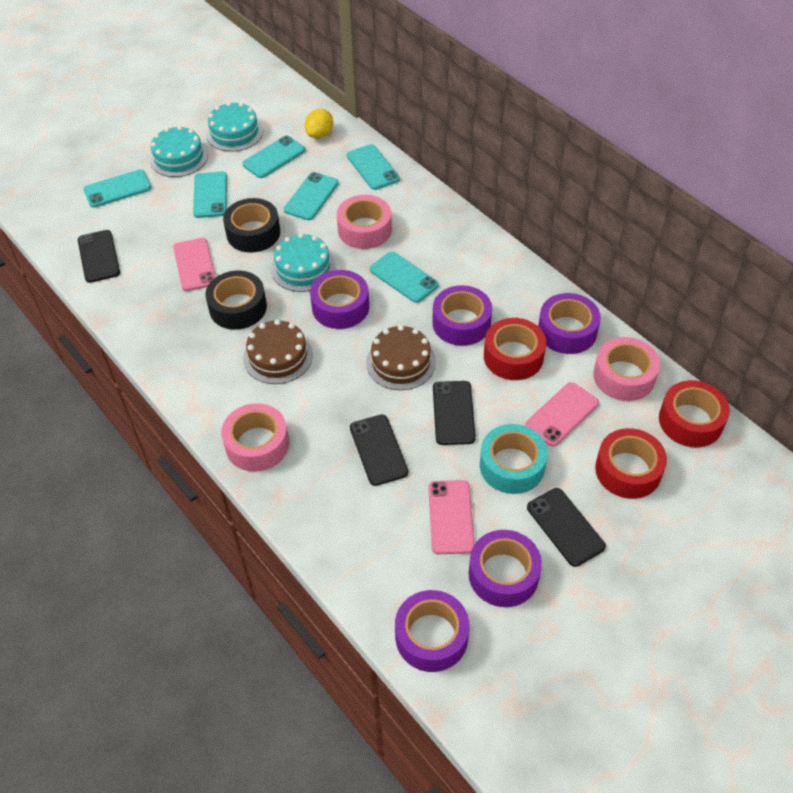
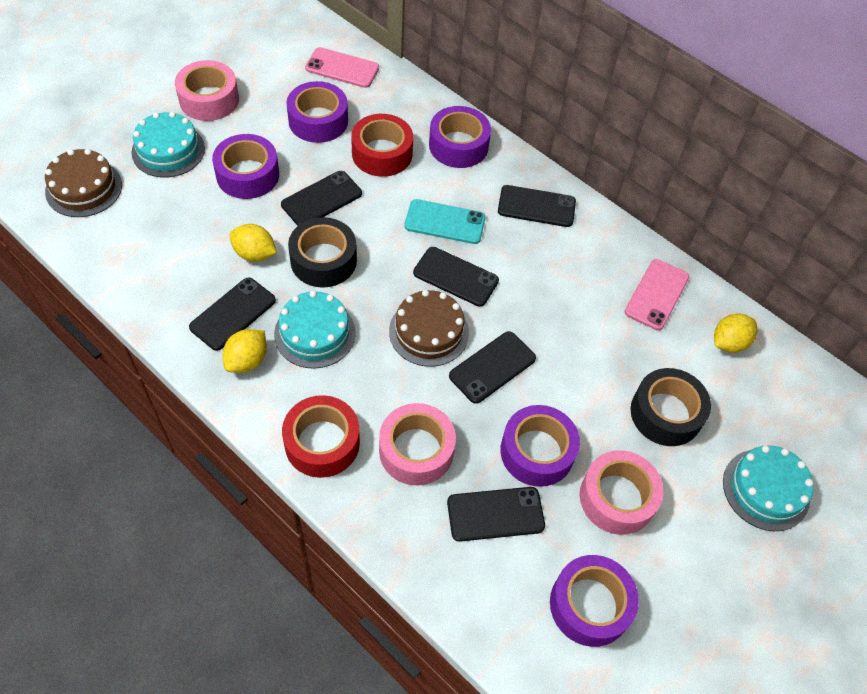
black phone: [78,230,120,283] [350,415,408,486] [433,381,476,445] [527,488,606,567] = 4 -> [189,277,276,351] [281,171,362,226] [413,247,499,307] [447,487,545,542] [449,331,536,404] [498,185,576,227] = 6
pink phone: [173,238,216,291] [428,480,475,554] [525,382,599,447] = 3 -> [305,47,379,88] [624,259,689,331] = 2
red tape: [484,318,546,380] [595,428,667,499] [659,380,730,448] = 3 -> [282,395,360,478] [351,114,413,177] = 2
turquoise phone: [84,170,151,208] [193,171,227,218] [242,136,305,178] [284,172,339,220] [347,144,400,190] [370,252,439,303] = 6 -> [405,199,486,244] = 1
turquoise tape: [480,424,548,494] = 1 -> none = 0
yellow lemon: [305,109,333,139] = 1 -> [223,329,267,373] [229,224,277,262] [714,314,757,353] = 3

